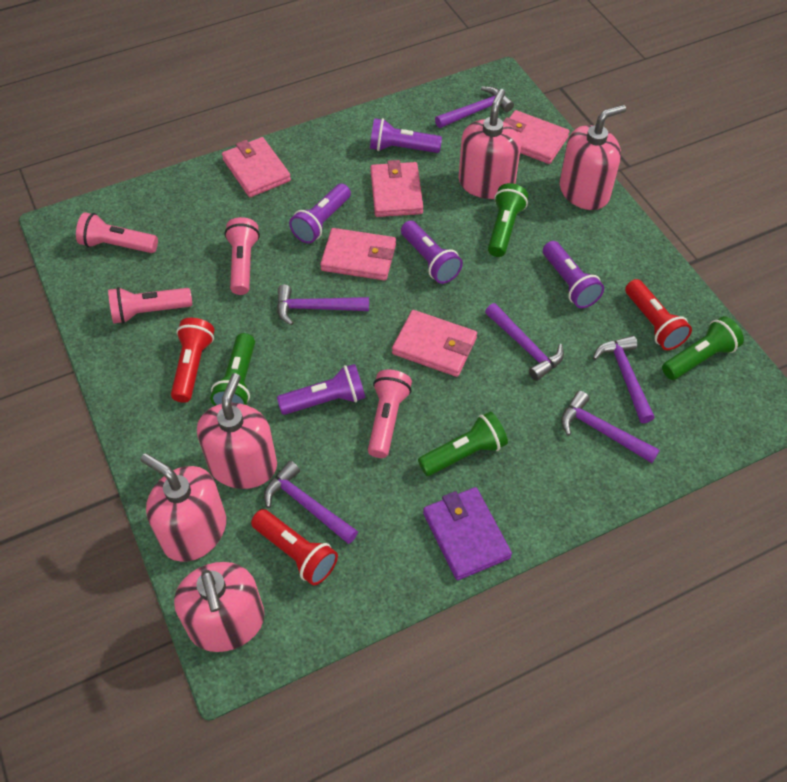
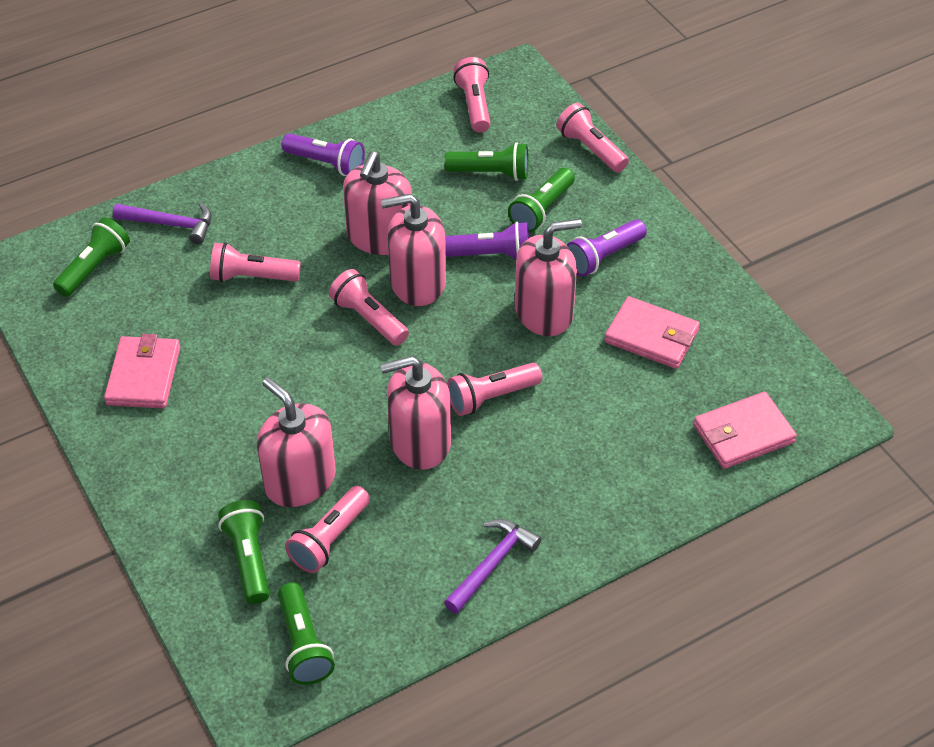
green flashlight: [210,333,255,406] [418,412,508,476] [488,183,528,257] [662,316,744,380] = 4 -> [53,217,130,297] [218,500,270,604] [278,582,335,685] [444,142,529,181] [508,168,575,232] = 5
pink flashlight: [76,212,158,253] [108,287,192,324] [224,217,260,295] [368,370,412,458] = 4 -> [210,242,301,282] [285,486,370,573] [329,269,409,346] [447,363,542,416] [453,57,490,132] [556,103,629,172] = 6
pink wallet: [222,137,291,197] [320,228,396,280] [370,160,423,217] [392,310,477,377] [503,110,570,164] = 5 -> [104,334,180,408] [604,296,700,369] [693,392,797,469] = 3
purple flashlight: [277,364,365,415] [289,184,351,244] [370,118,442,153] [401,221,463,284] [543,241,604,308] = 5 -> [282,133,365,176] [445,222,529,259] [567,219,647,276] = 3
purple hammer: [264,461,358,544] [277,285,369,325] [435,86,514,128] [485,303,564,381] [561,391,660,463] [593,335,655,423] = 6 -> [113,203,212,244] [444,519,542,614] = 2
purple wallet: [423,487,512,580] = 1 -> none = 0
red flashlight: [171,318,214,403] [251,509,338,585] [625,279,692,350] = 3 -> none = 0

